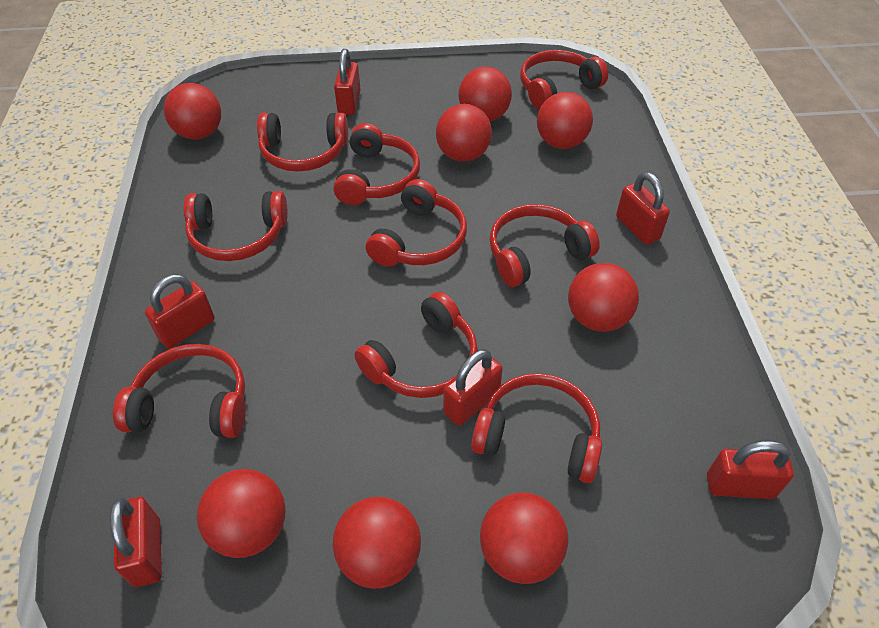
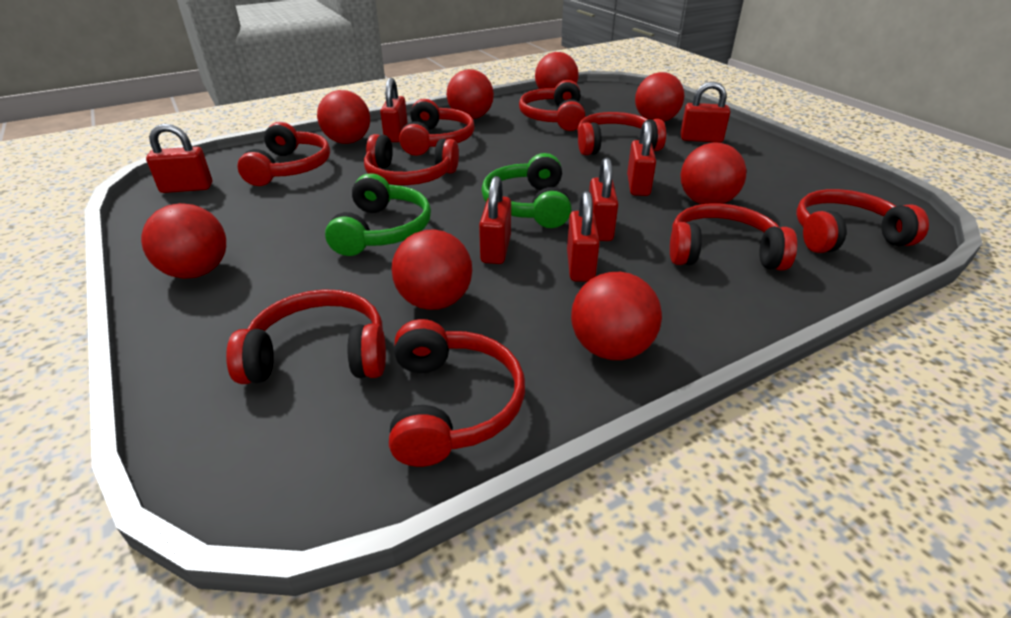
green headphones: none = 0 -> [325,173,431,256] [482,153,571,228] = 2
red padlock: [110,497,162,587] [145,274,215,348] [334,49,361,115] [443,349,503,426] [616,172,670,245] [707,440,794,499] = 6 -> [146,124,212,193] [380,78,408,142] [479,176,511,264] [567,191,600,282] [589,158,618,241] [627,121,656,196] [680,81,730,143] = 7

